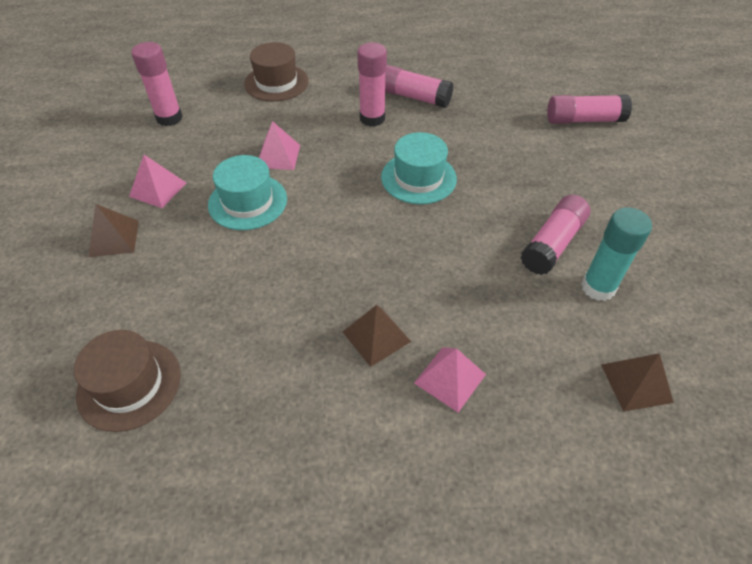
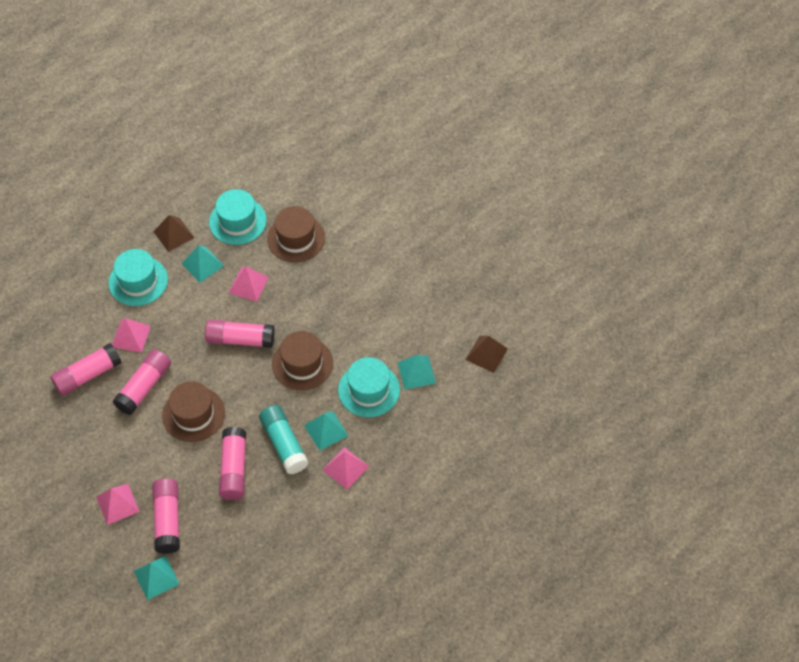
brown hat: [74,330,181,432] [244,42,309,101] = 2 -> [162,381,225,442] [267,206,325,262] [272,331,333,390] = 3
brown pyramid: [88,204,139,257] [343,305,411,367] [601,353,674,412] = 3 -> [153,215,194,252] [465,336,508,373] = 2
pink pyramid: [129,155,186,208] [259,121,300,170] [414,347,486,413] = 3 -> [96,484,140,525] [112,318,151,353] [229,266,269,302] [323,447,369,490] = 4
turquoise hat: [208,155,287,230] [381,132,457,204] = 2 -> [108,249,168,306] [209,189,267,245] [338,357,400,417] = 3
turquoise pyramid: none = 0 -> [134,555,179,600] [181,245,224,282] [304,411,349,450] [398,355,436,390] = 4

